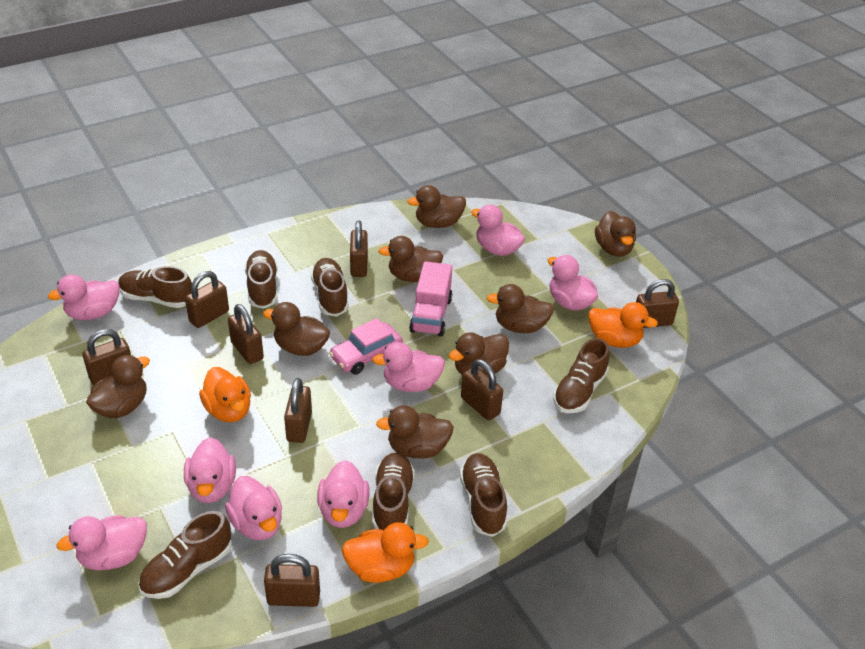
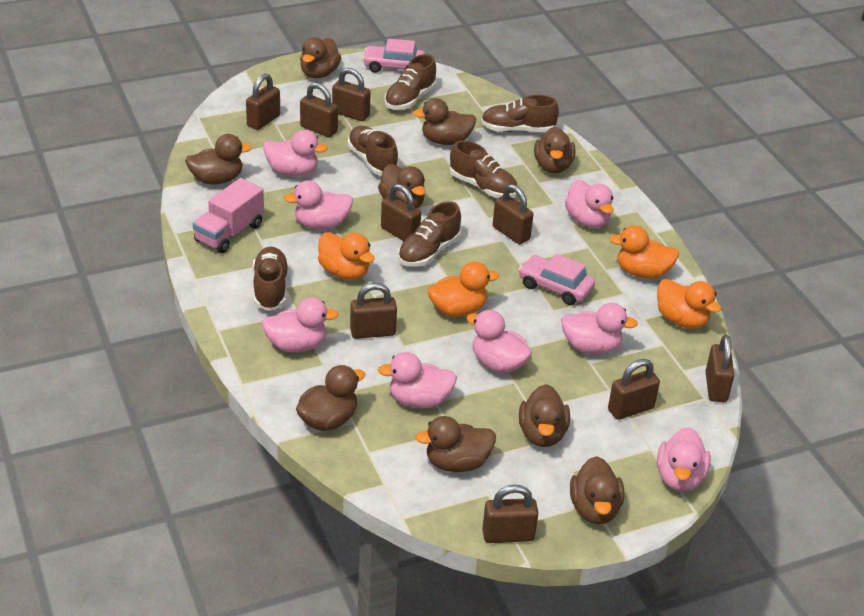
brown duck: [86,355,150,418] [263,302,330,356] [376,405,454,458] [378,236,443,282] [407,185,466,228] [449,333,509,376] [487,284,554,333] [595,211,636,257] = 8 -> [185,134,252,185] [296,365,365,431] [300,37,341,78] [378,164,426,208] [413,98,476,145] [415,416,496,472] [519,384,570,447] [534,127,575,173] [570,456,624,524] = 9
brown padlock: [82,329,131,385] [185,271,229,328] [228,304,264,364] [264,554,320,607] [284,378,312,443] [350,220,368,277] [461,359,503,420] [636,279,679,328] = 8 -> [246,74,280,130] [300,83,338,137] [332,68,371,121] [350,283,397,339] [381,184,421,241] [482,485,539,543] [493,184,533,244] [608,359,660,420] [706,335,734,402] = 9
brown shoe: [118,266,192,308] [138,511,232,599] [245,250,277,309] [311,258,349,317] [372,452,415,530] [459,453,508,537] [553,338,609,413] = 7 -> [253,247,289,311] [347,126,399,175] [384,54,437,110] [398,201,461,267] [450,140,517,198] [481,95,559,132] = 6
orange duck: [199,367,251,422] [342,522,429,583] [589,302,658,348] = 3 -> [318,232,375,280] [428,261,499,317] [609,225,679,278] [657,279,722,329] = 4
pink car: [329,318,403,375] = 1 -> [363,39,425,73] [519,254,595,305] = 2

